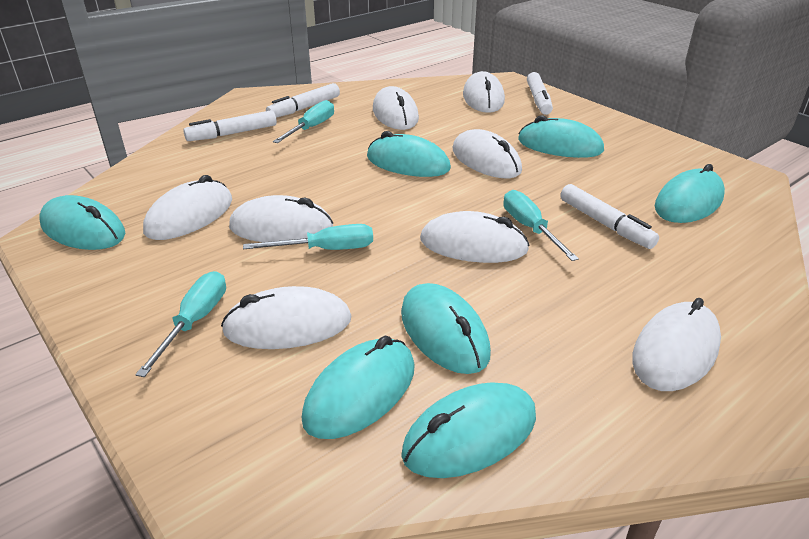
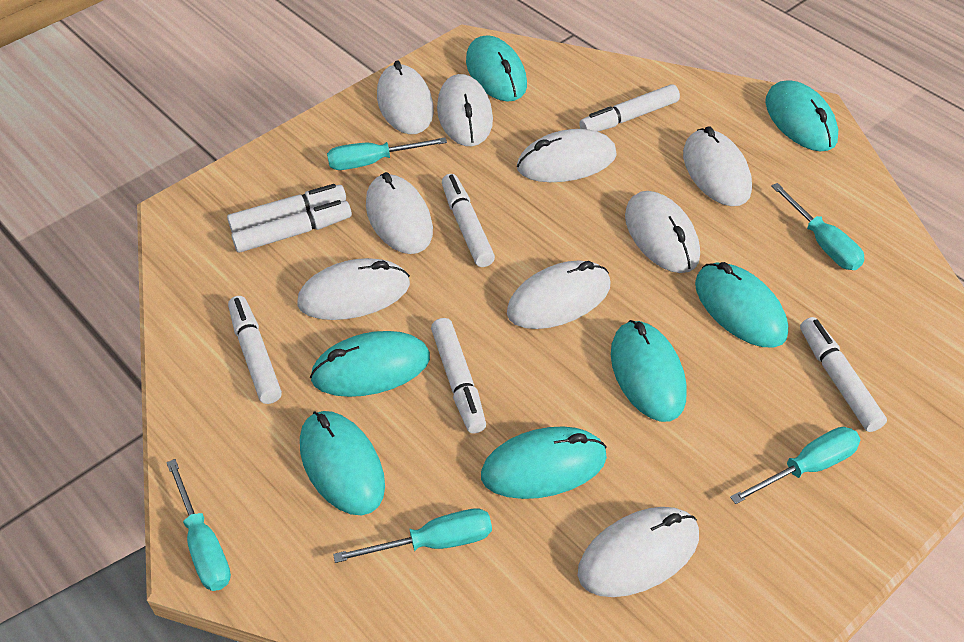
turquoise screwdriver: [135,271,226,377] [243,224,373,250] [273,100,334,143] [503,190,579,261] = 4 -> [166,459,231,591] [327,137,447,170] [333,508,492,563] [730,427,861,504] [771,183,864,270] = 5
white marker: [183,110,277,141] [266,83,340,118] [527,72,553,115] [560,184,659,249] = 4 -> [227,184,346,233] [228,296,282,404] [231,200,352,253] [431,318,486,434] [442,174,495,267] [579,84,680,132] [800,317,887,432] = 7
white mouse: [143,175,232,240] [221,286,351,349] [229,195,333,242] [373,86,419,130] [420,211,530,263] [452,129,522,178] [463,71,505,113] [632,298,721,391] = 8 -> [297,258,410,320] [366,172,433,254] [377,60,434,134] [437,74,493,146] [507,261,610,329] [517,129,617,182] [578,507,699,597] [625,191,700,273] [683,126,752,206] = 9

